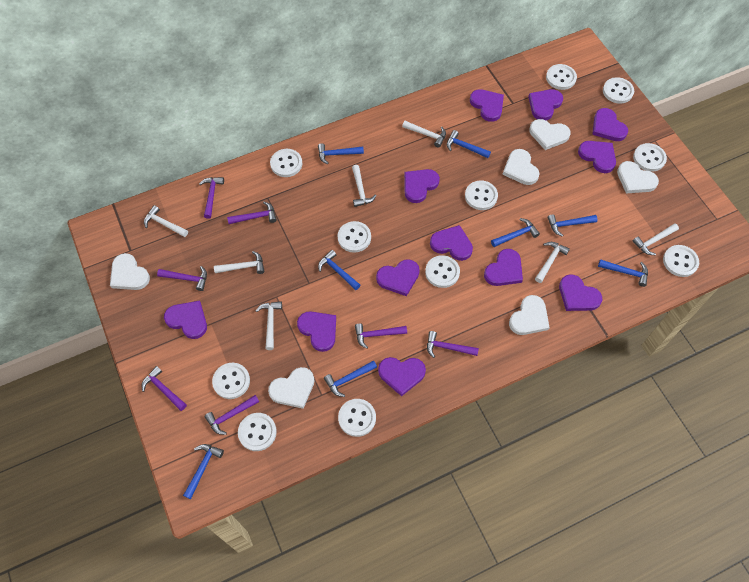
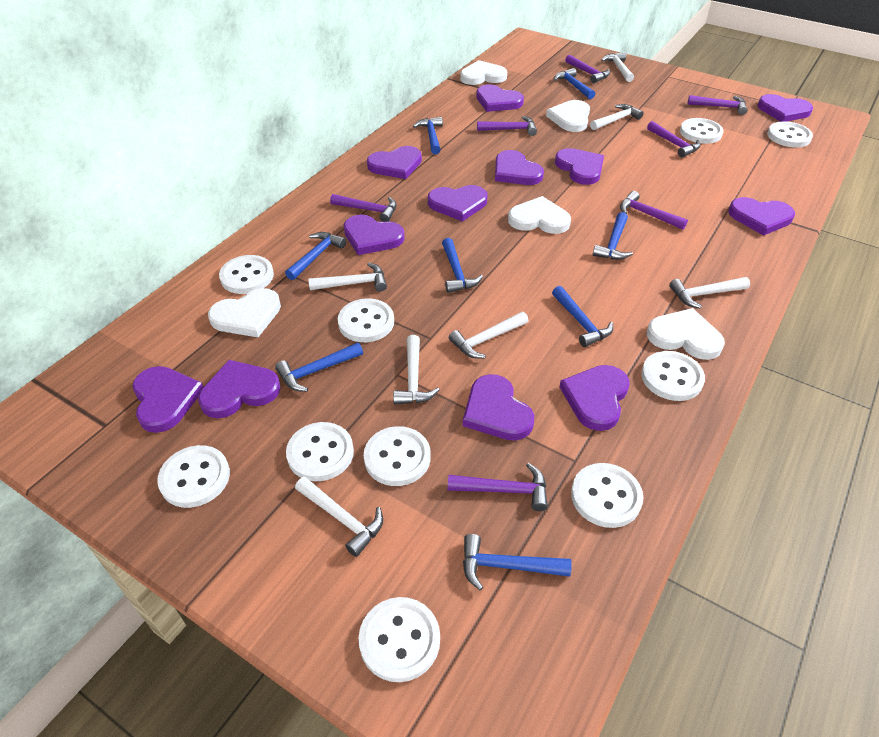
white button: [212,363,250,399] [238,413,277,451] [270,149,302,177] [338,221,371,253] [338,399,376,437] [425,255,460,288] [465,180,498,210] [546,64,577,90] [603,77,634,104] [633,143,667,172] [663,245,699,277] = 11 -> [157,445,230,508] [219,255,274,294] [286,422,354,481] [338,298,394,342] [359,597,440,682] [364,426,431,486] [571,463,643,528] [641,351,705,401] [680,118,724,144] [767,121,813,148] = 10
white heart: [110,253,150,290] [268,367,314,409] [502,149,540,185] [509,295,550,335] [529,119,571,150] [617,161,659,193] = 6 -> [208,288,281,337] [460,60,507,85] [508,196,571,234] [546,100,590,132] [647,308,725,360] = 5

